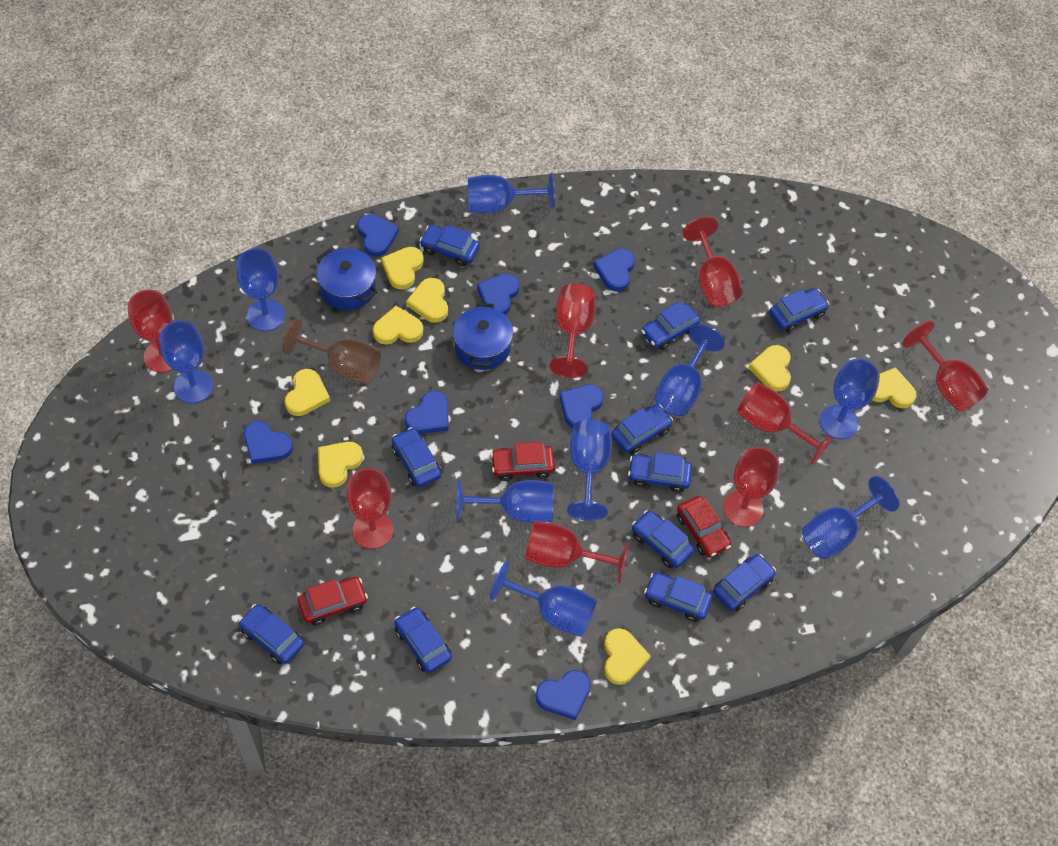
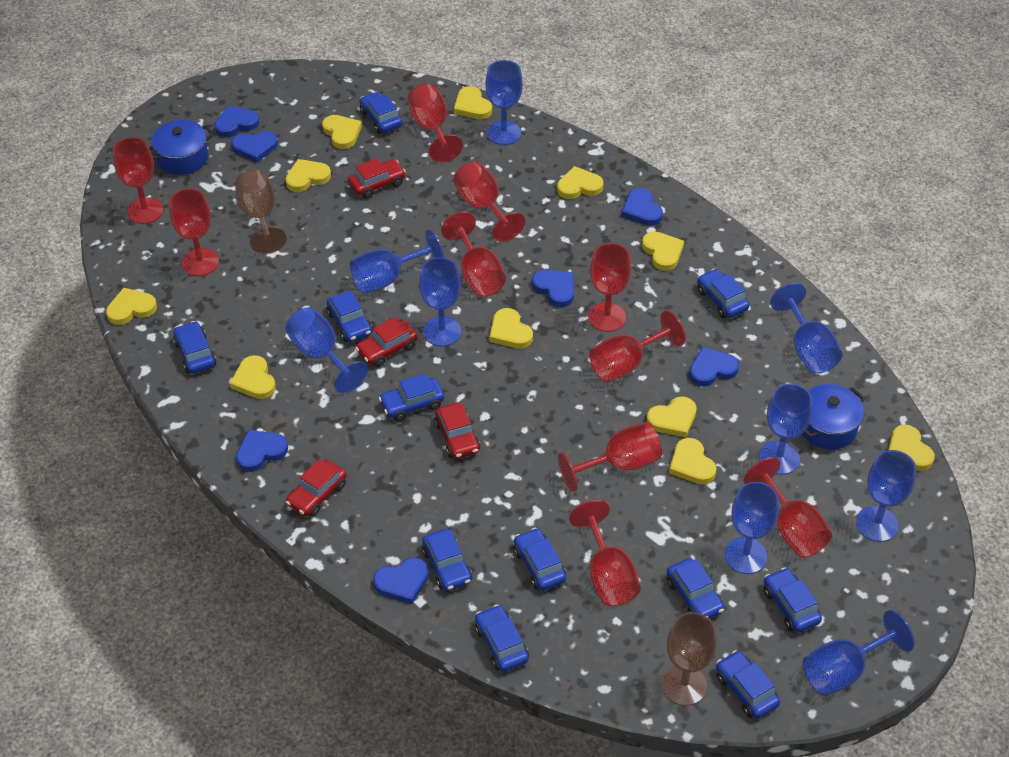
brown goblet: [283,318,381,384] = 1 -> [235,170,287,254] [662,612,717,706] = 2
red car: [298,577,368,626] [491,442,555,481] [677,496,731,557] = 3 -> [286,459,347,517] [348,158,406,198] [355,317,418,367] [434,403,480,459] = 4
red goblet: [128,289,173,373] [346,468,394,549] [526,521,629,584] [550,283,596,378] [683,217,743,307] [723,447,780,527] [737,382,836,465] [902,321,988,412] = 8 -> [113,137,163,224] [169,189,219,276] [408,84,463,162] [441,212,506,296] [454,162,525,242] [558,422,662,492] [569,500,641,606] [588,243,631,332] [589,310,685,382] [744,457,832,558] = 10
yellow heart: [285,369,330,416] [318,442,363,488] [373,306,423,345] [381,247,424,290] [406,278,448,323] [604,628,651,685] [749,345,791,392] [872,367,916,408] = 8 -> [106,288,157,325] [230,355,276,399] [286,159,331,192] [322,115,362,149] [454,86,492,119] [489,308,533,349] [557,166,604,199] [642,232,684,271] [647,396,697,437] [669,438,716,485] [888,424,935,471] = 11

